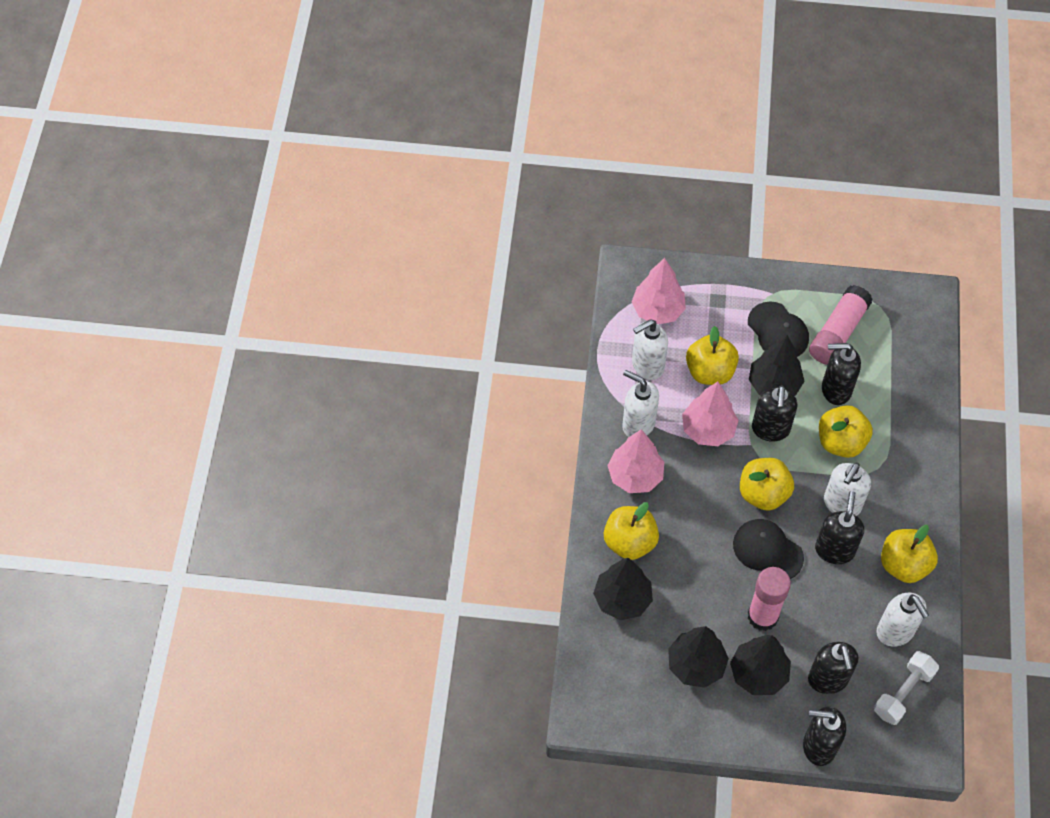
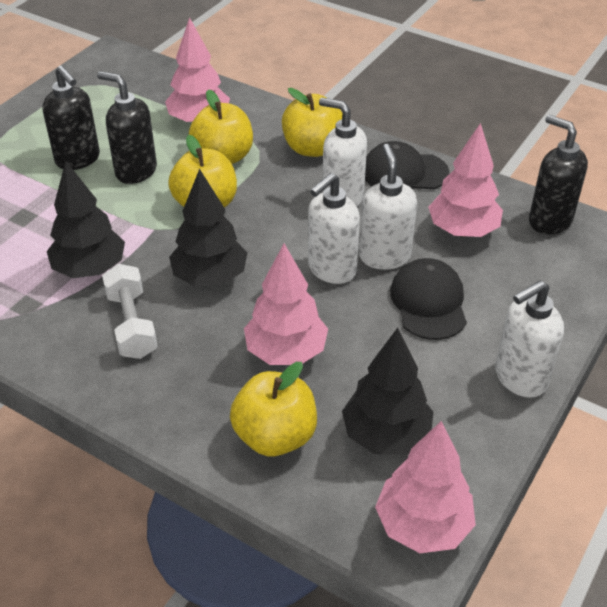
black soap dispenser: [752,385,798,442] [803,706,846,766] [808,642,858,694] [815,491,864,564] [822,343,861,405] = 5 -> [43,66,100,170] [97,71,157,184] [529,115,588,235] = 3
black tree: [593,558,653,620] [668,626,729,688] [730,635,791,695] [749,335,805,396] = 4 -> [47,161,125,278] [169,169,247,286] [342,328,433,454] = 3
pink glue stick: [748,567,791,631] [809,285,873,365] = 2 -> none = 0
pink tree: [607,429,664,493] [632,258,686,324] [682,382,739,446] = 3 -> [165,17,230,122] [244,244,328,365] [375,421,476,553] [428,123,503,237] = 4
yellow apple: [604,502,659,560] [686,326,739,385] [740,458,794,511] [819,405,873,458] [881,525,938,583] = 5 -> [168,135,237,208] [189,89,253,164] [230,362,317,456] [282,88,342,157] = 4

